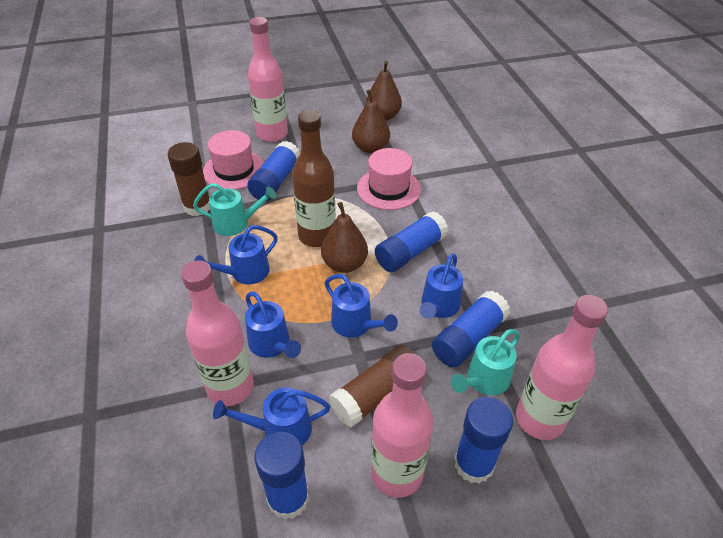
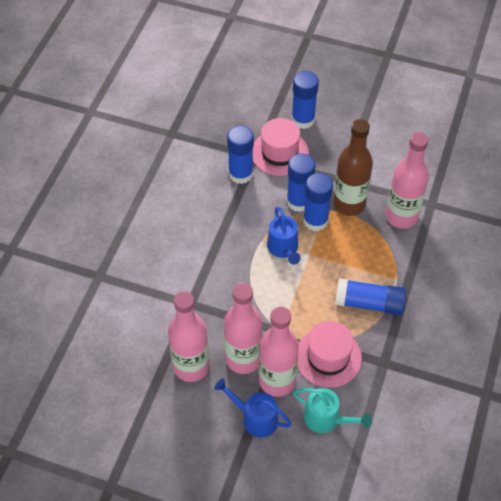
blue watering can: [194,225,278,285] [213,387,330,445] [245,291,301,358] [325,274,398,337] [420,253,463,319] = 5 -> [214,379,292,437] [267,207,301,265] = 2
brown glue stick: [168,142,210,216] [329,345,414,428] = 2 -> none = 0
brown pear: [321,202,368,273] [352,89,390,153] [366,61,402,121] = 3 -> none = 0
turquoise watering can: [193,183,276,236] [451,329,520,395] = 2 -> [293,388,372,433] = 1

